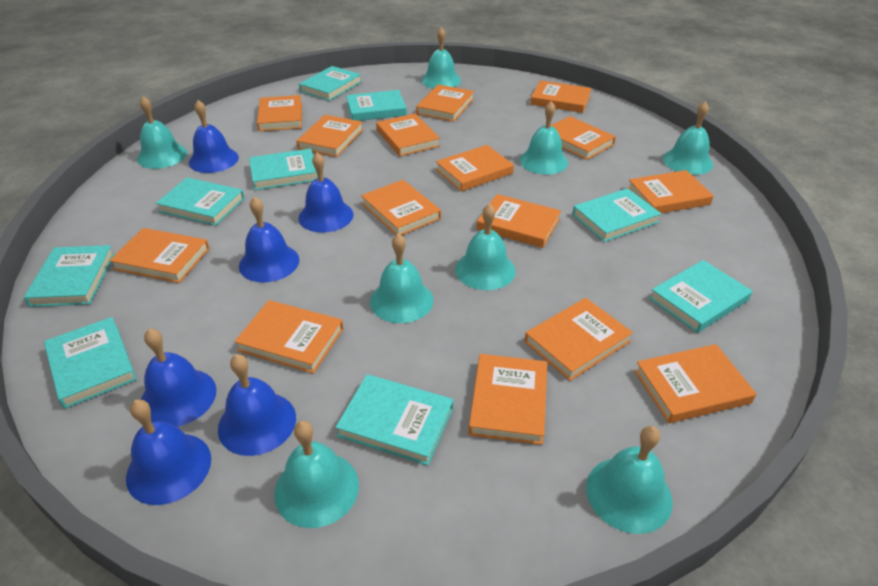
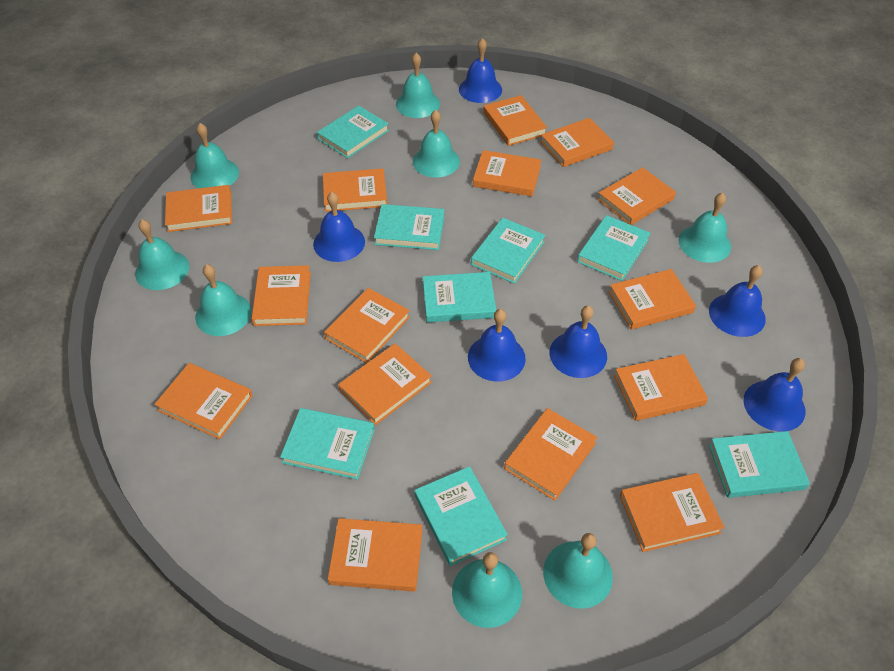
turquoise book: [24,245,115,307] [44,317,137,409] [156,177,245,226] [249,149,318,190] [299,66,362,101] [335,374,453,466] [346,90,407,121] [572,188,662,242] [649,260,753,333] = 9 -> [280,408,375,480] [317,106,389,158] [374,204,444,250] [415,466,508,566] [423,272,496,322] [471,218,545,284] [577,215,651,281] [709,431,810,498] = 8

